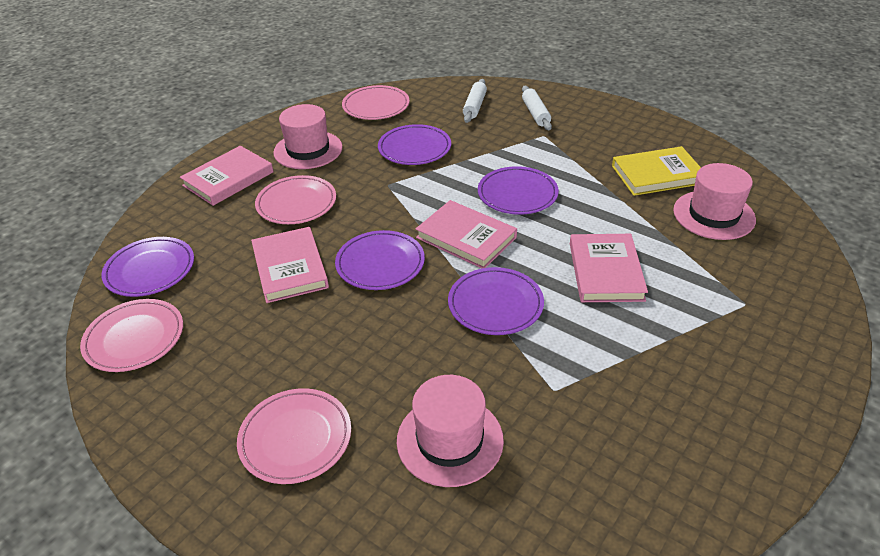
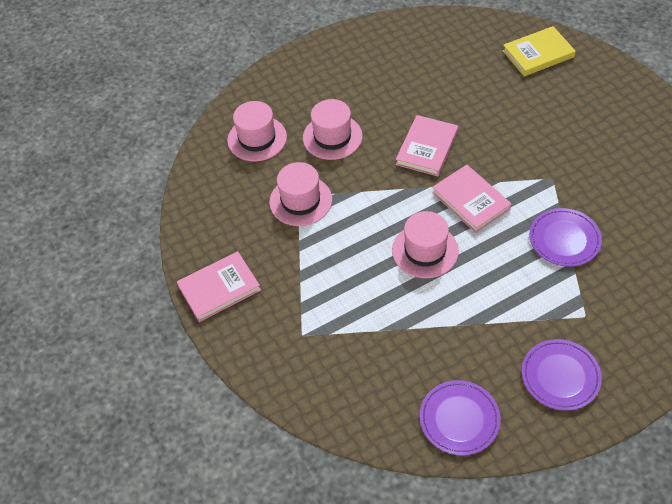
pink book: [180,146,274,206] [251,227,329,303] [416,200,517,268] [570,234,648,302] = 4 -> [177,251,261,322] [396,115,458,176] [432,165,511,233] = 3
pink hat: [273,104,343,169] [397,375,504,487] [673,163,756,240] = 3 -> [227,101,287,161] [269,162,332,226] [303,99,363,160] [392,211,459,278] = 4
pink plate: [80,299,183,372] [237,388,351,484] [255,175,336,224] [342,85,410,120] = 4 -> none = 0
purple plate: [101,237,194,297] [335,230,425,290] [378,124,451,165] [448,267,544,335] [478,166,559,215] = 5 -> [420,380,501,456] [522,339,602,411] [529,208,602,267] = 3
white rolling pin: [463,79,487,123] [522,86,552,130] = 2 -> none = 0

